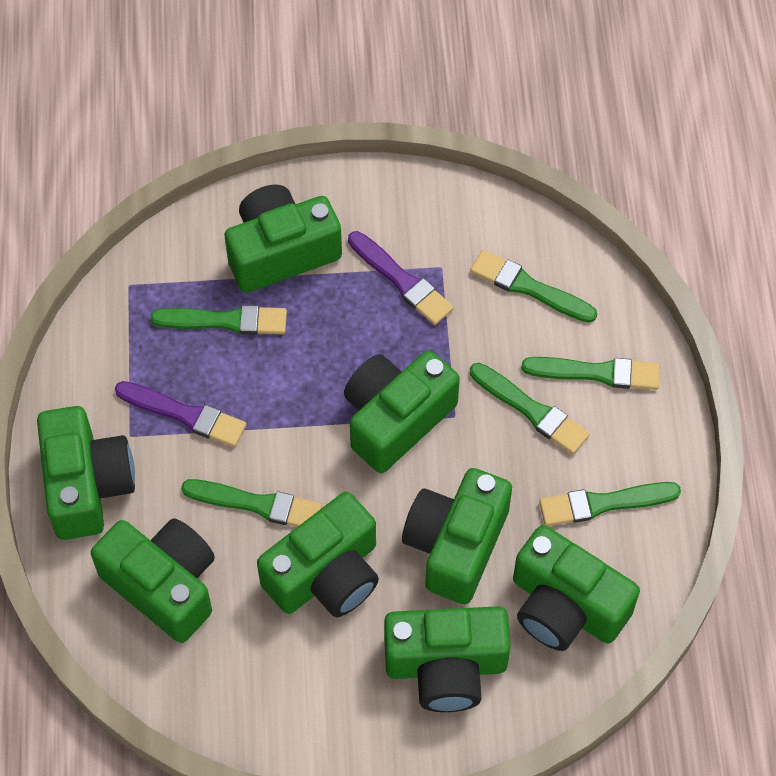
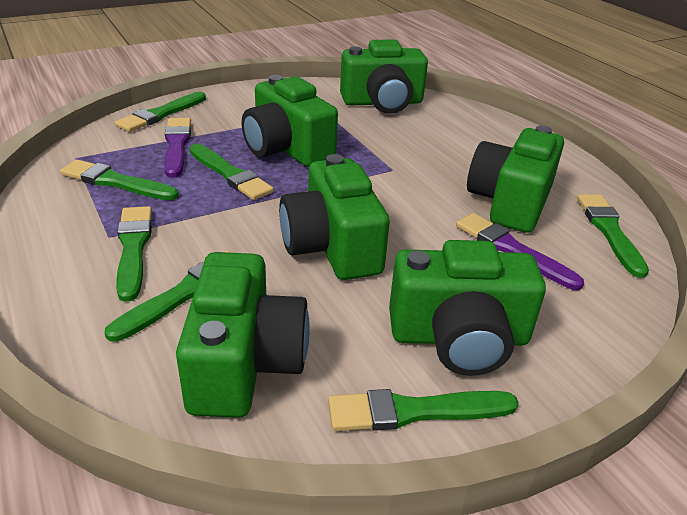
green brush: [151,305,287,335] [181,479,322,527] [470,250,597,323] [470,363,590,454] [521,357,660,390] [539,482,681,526] = 6 -> [60,159,179,200] [104,251,231,342] [115,92,206,132] [116,206,152,302] [190,144,274,200] [328,389,519,431] [577,194,649,278] = 7
green camera: [37,406,135,540] [91,518,215,643] [224,184,342,293] [257,492,379,617] [344,350,460,473] [384,606,511,712] [402,468,512,604] [513,525,640,651] = 8 -> [176,252,310,418] [242,75,338,167] [279,154,390,280] [340,40,428,114] [389,240,546,376] [467,125,564,233] = 6

